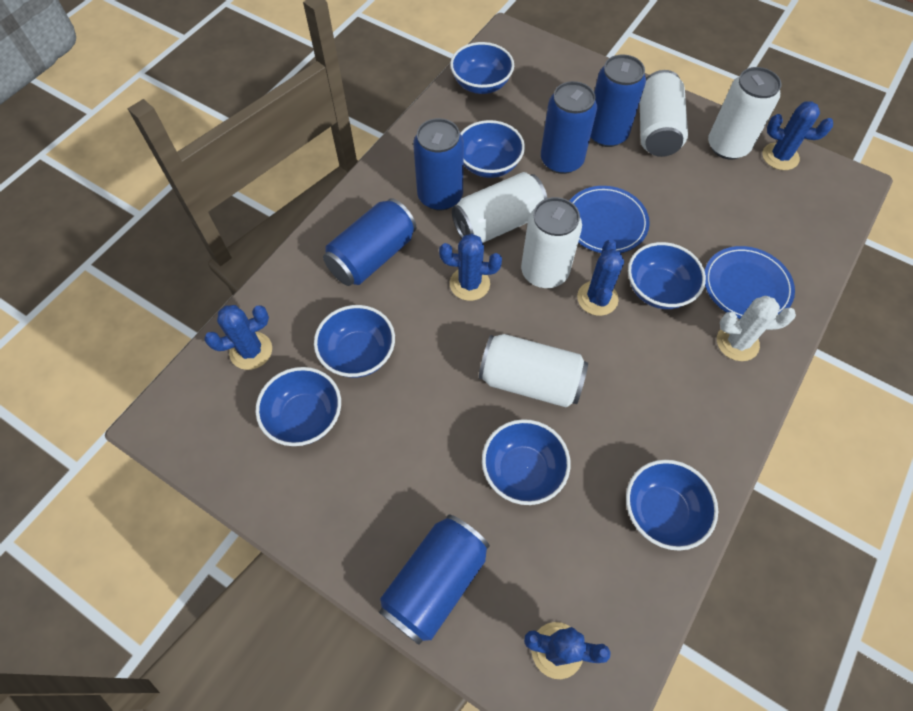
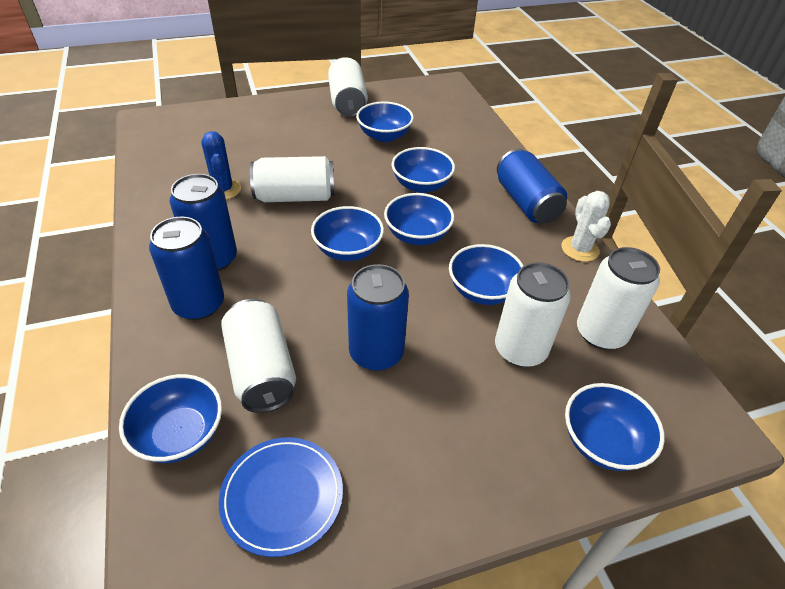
blue cactus: [204,305,272,370] [439,234,502,301] [524,622,611,679] [577,239,624,316] [762,101,833,170] = 5 -> [201,131,241,200] = 1
blue can: [323,198,416,286] [379,514,490,645] [413,118,464,211] [541,81,597,174] [590,54,646,147] = 5 -> [149,217,224,320] [170,174,237,271] [347,264,409,371] [497,149,567,224] = 4
blue plate: [570,186,650,253] [705,246,795,319] = 2 -> [219,437,343,557] = 1

